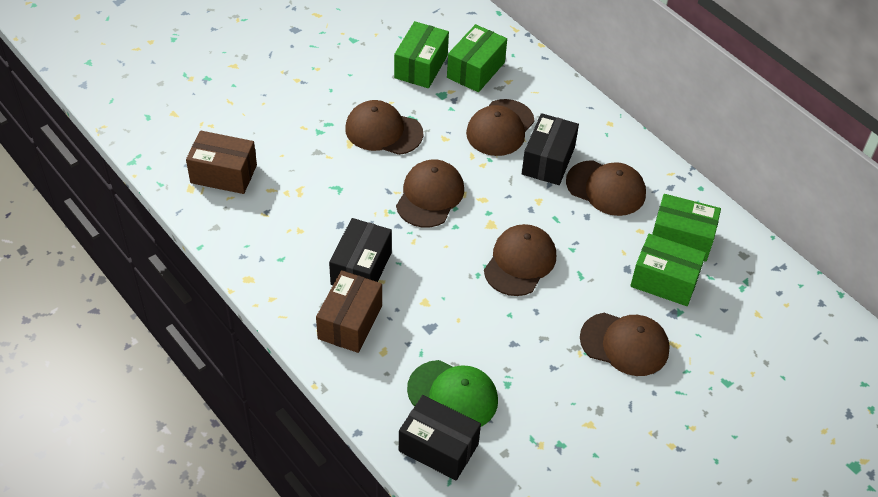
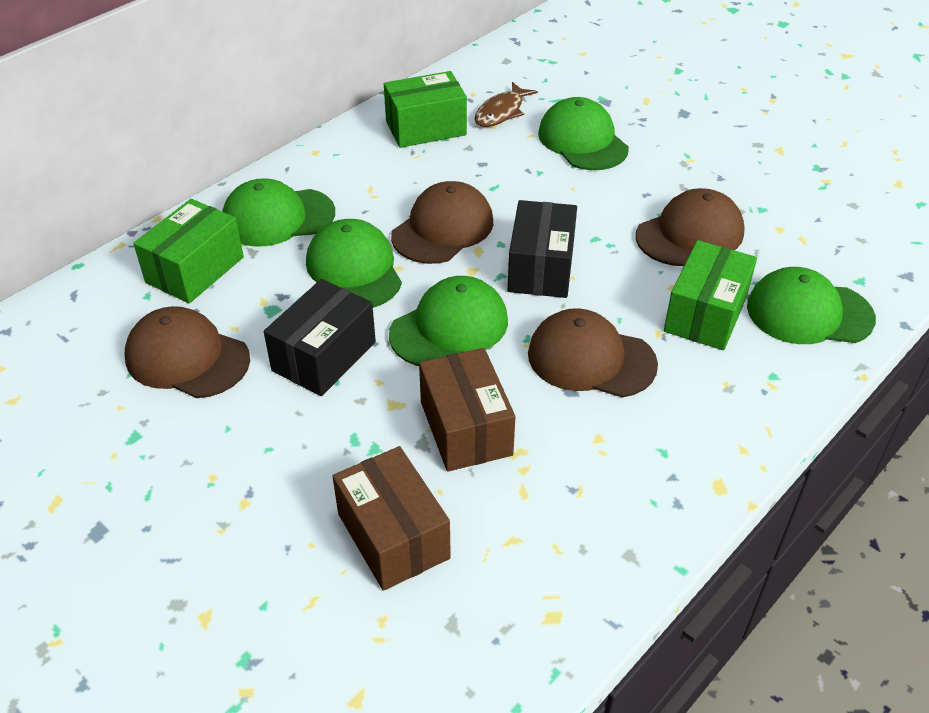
black box: [329,218,392,285] [399,395,481,480] [522,113,579,185] = 3 -> [264,279,376,396] [508,200,577,298] = 2
brown cap: [345,100,423,155] [396,159,464,228] [466,99,534,156] [484,224,556,296] [566,160,646,216] [580,313,670,376] = 6 -> [124,306,250,398] [391,181,493,264] [528,308,658,397] [636,188,745,266] = 4
brown fish: none = 0 -> [474,82,538,127] = 1
green box: [394,21,449,88] [447,24,507,92] [630,234,706,306] [652,194,721,262] = 4 -> [133,199,244,303] [384,71,467,148] [664,240,757,350] = 3
green cap: [407,360,498,427] = 1 -> [222,178,335,247] [306,219,402,308] [389,276,508,366] [538,97,629,170] [747,267,876,344] = 5

